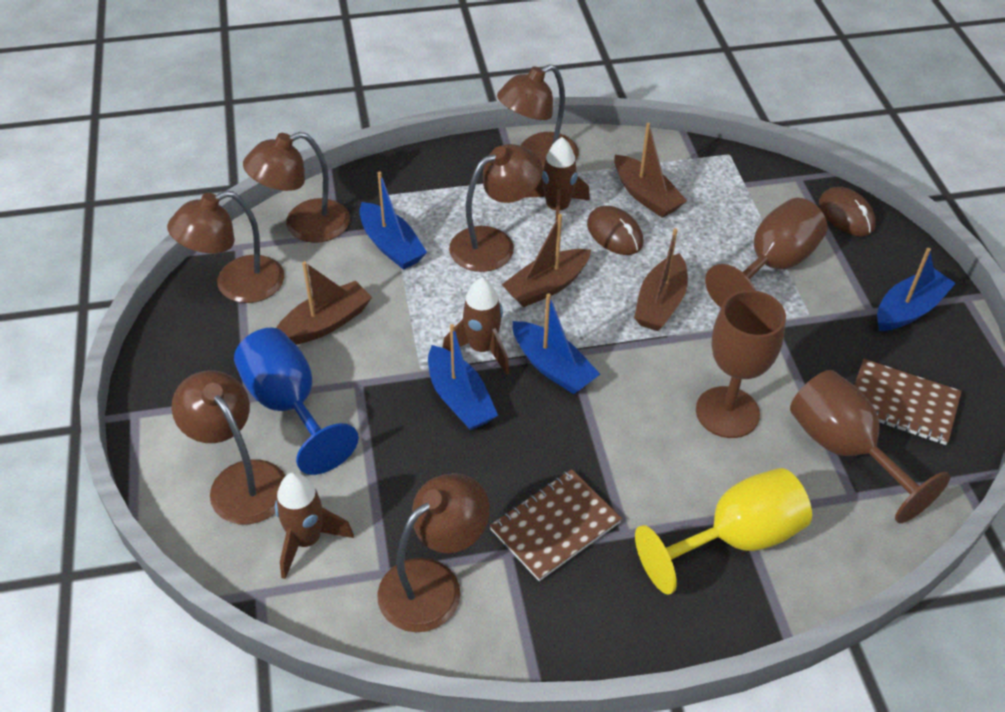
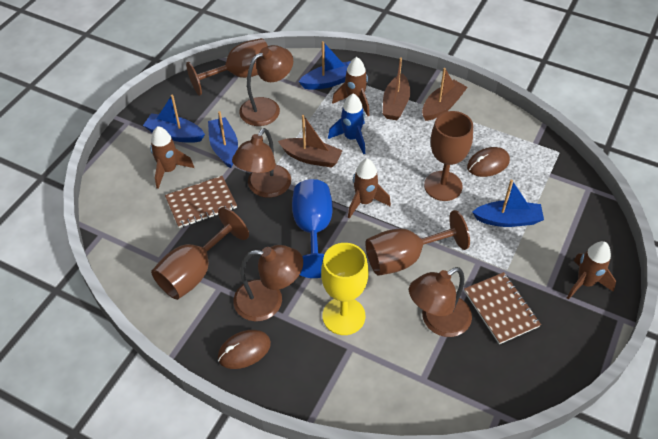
blue rocket: none = 0 -> [328,94,365,154] = 1
brown boat: [276,261,372,345] [502,214,591,307] [614,123,687,218] [634,228,688,331] = 4 -> [278,115,343,168] [383,57,410,120] [422,68,468,121] = 3
brown goblet: [696,290,786,438] [705,198,827,308] [790,370,950,523] = 3 -> [151,207,249,300] [186,38,268,96] [365,210,470,276] [424,111,473,201] = 4
brown lamp: [167,191,284,303] [172,370,285,525] [243,132,350,243] [377,473,490,632] [449,144,543,272] [497,64,579,169] = 6 -> [232,128,291,198] [233,245,303,321] [239,45,293,126] [409,267,472,337] = 4
brown rocket: [275,472,354,579] [442,277,509,375] [527,137,590,221] = 3 -> [150,126,194,189] [332,57,370,116] [348,159,391,219] [567,241,616,300] = 4

